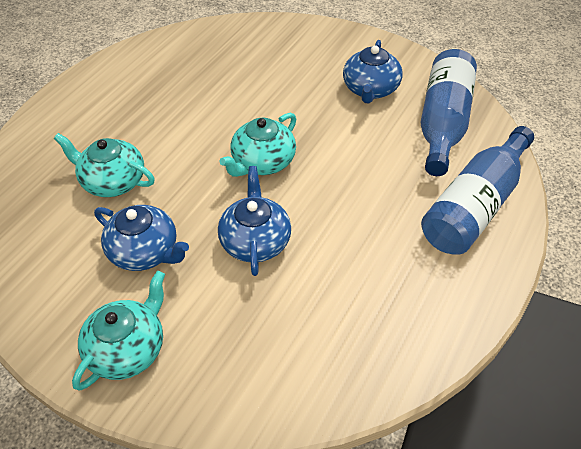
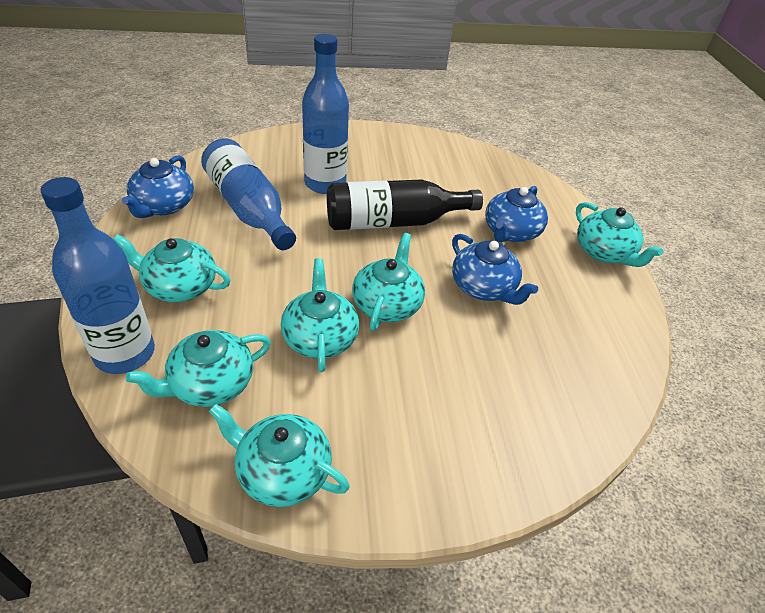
black bottle: none = 0 -> [327,179,483,230] = 1
blue bottle: [420,49,477,176] [421,126,534,255] = 2 -> [41,177,155,374] [201,138,296,250] [302,34,349,194] = 3
turquoise teapot: [54,133,155,197] [72,271,165,391] [220,113,296,177] = 3 -> [113,234,231,302] [126,330,271,407] [209,404,350,507] [281,258,359,372] [352,233,425,331] [576,202,663,267] = 6

